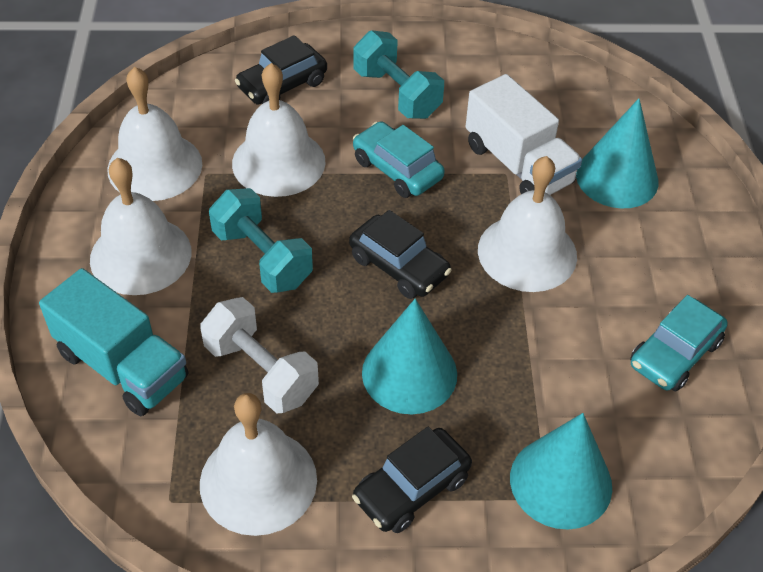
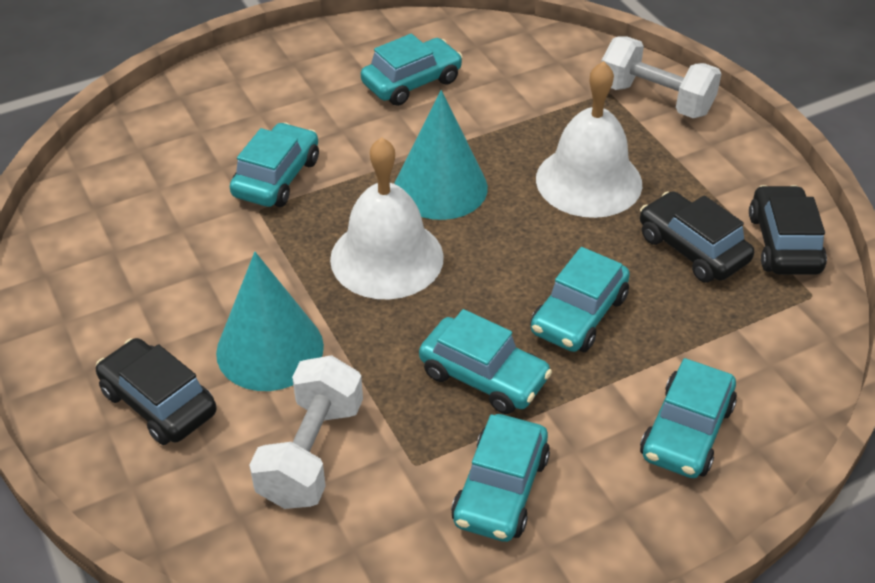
turquoise car: [353,121,445,198] [630,295,727,392] = 2 -> [230,122,319,207] [361,34,463,106] [419,309,552,414] [451,414,550,542] [531,247,630,352] [640,358,737,478] = 6
turquoise cone: [362,299,457,414] [510,413,612,530] [576,98,658,209] = 3 -> [216,252,324,391] [395,90,488,220] = 2
turquoise dumbbell: [209,188,313,293] [353,30,444,119] = 2 -> none = 0
turquoise truck: [39,268,188,416] = 1 -> none = 0
white bell: [90,158,192,295] [108,67,202,201] [200,393,317,536] [232,63,326,197] [478,156,577,292] = 5 -> [330,137,444,299] [536,61,642,218] = 2
white dumbbell: [200,297,319,414] = 1 -> [249,355,363,509] [601,36,721,118] = 2
white truck: [465,74,582,195] = 1 -> none = 0

